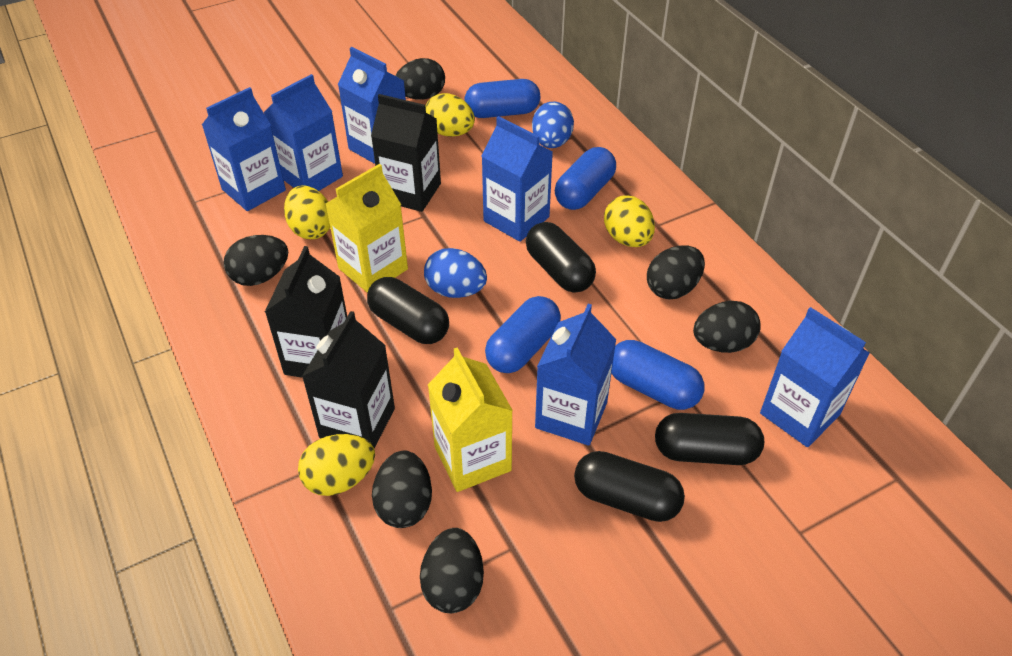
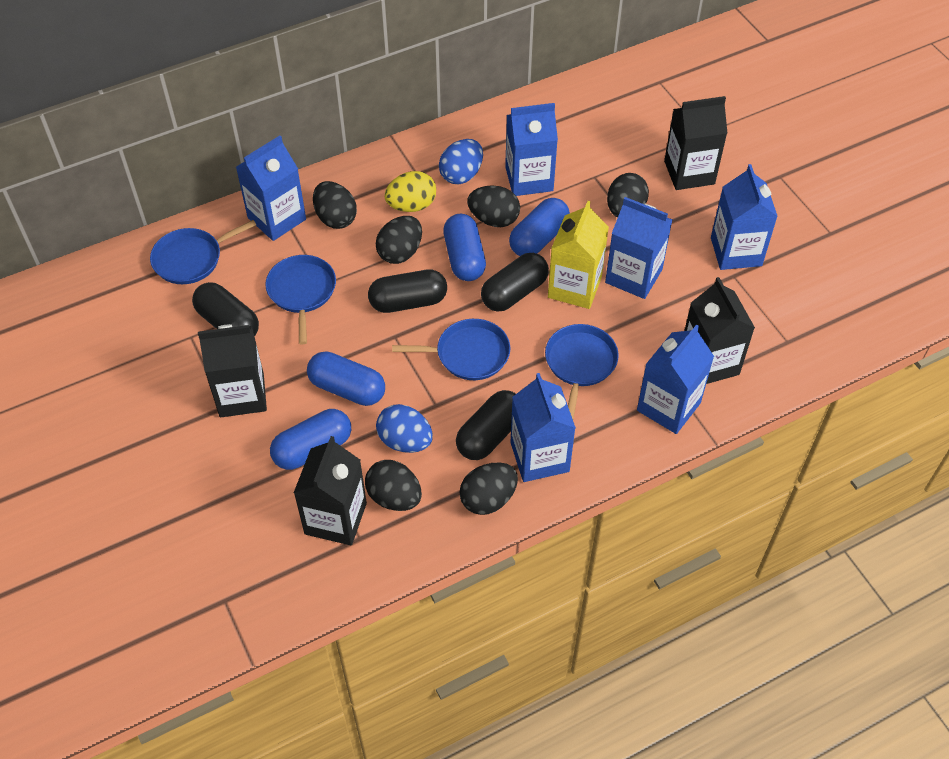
black carton: [265,246,347,378] [302,311,395,449] [371,94,441,212] = 3 -> [198,324,267,417] [294,436,367,545] [664,96,727,190] [684,277,755,384] = 4
blue pan: none = 0 -> [150,220,256,284] [265,255,336,344] [392,319,510,380] [545,324,619,419] = 4
yellow carton: [325,164,408,293] [428,347,513,492] = 2 -> [548,201,609,309] = 1
yellow egg: [284,186,330,239] [298,434,375,496] [425,93,475,137] [604,195,655,247] = 4 -> [384,171,436,212] = 1

